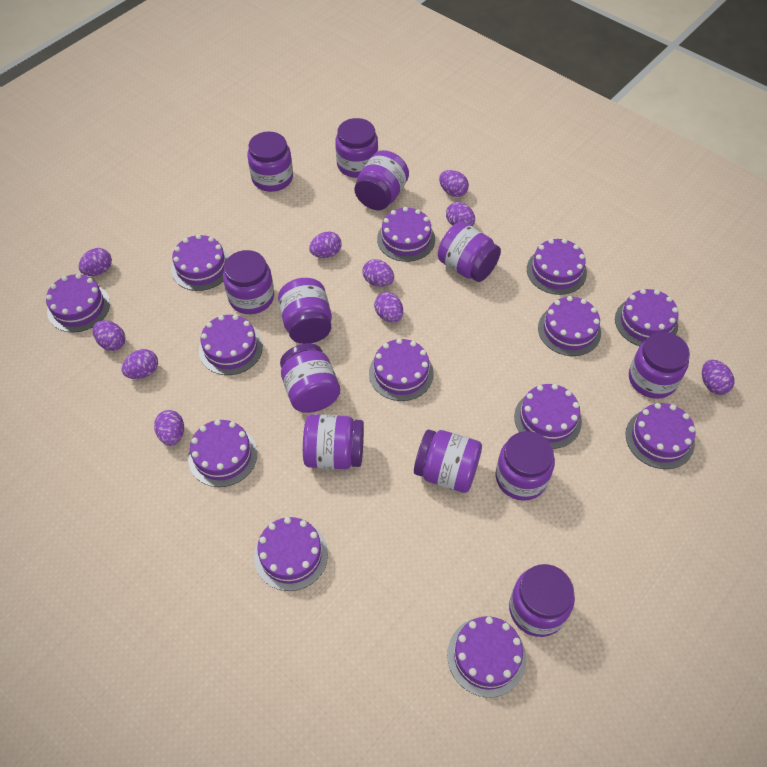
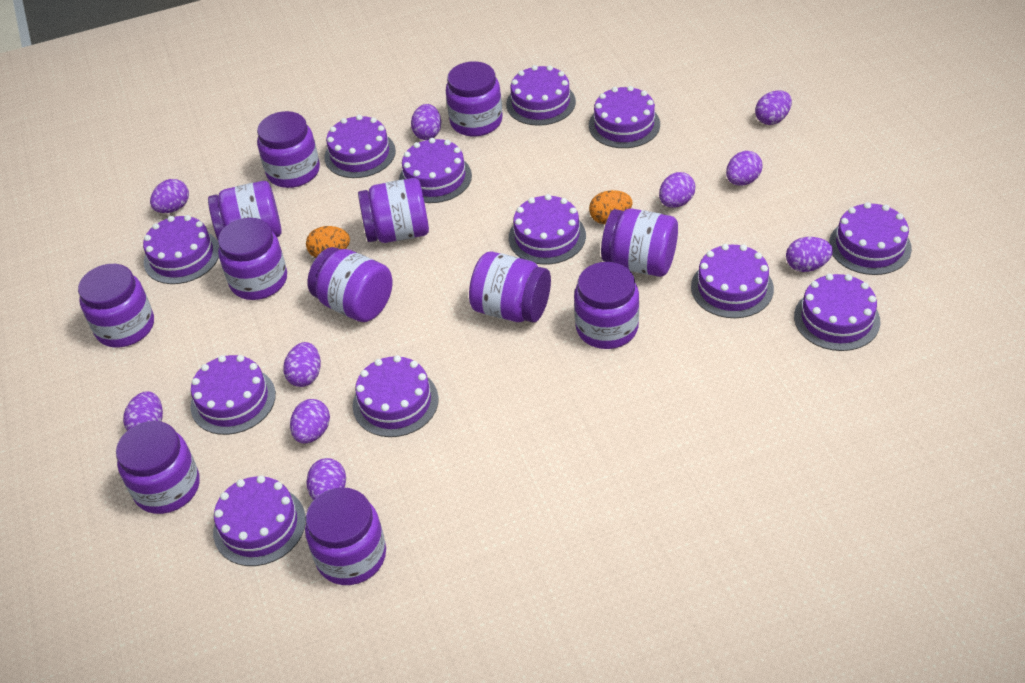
orange egg: none = 0 -> [306,226,350,258] [589,190,633,224] = 2
purple cake: [46,274,110,333] [171,234,229,291] [188,420,257,487] [199,315,263,375] [254,517,328,591] [369,338,434,401] [377,207,435,262] [447,616,526,698] [514,384,582,449] [527,239,587,295] [538,296,601,356] [615,289,679,346] [625,403,696,469] = 13 -> [143,215,219,284] [190,355,276,435] [213,475,306,566] [324,115,396,178] [353,355,439,437] [399,138,472,203] [506,65,576,126] [509,194,586,265] [589,86,660,148] [691,244,774,318] [794,274,880,351] [829,202,912,275] = 12

